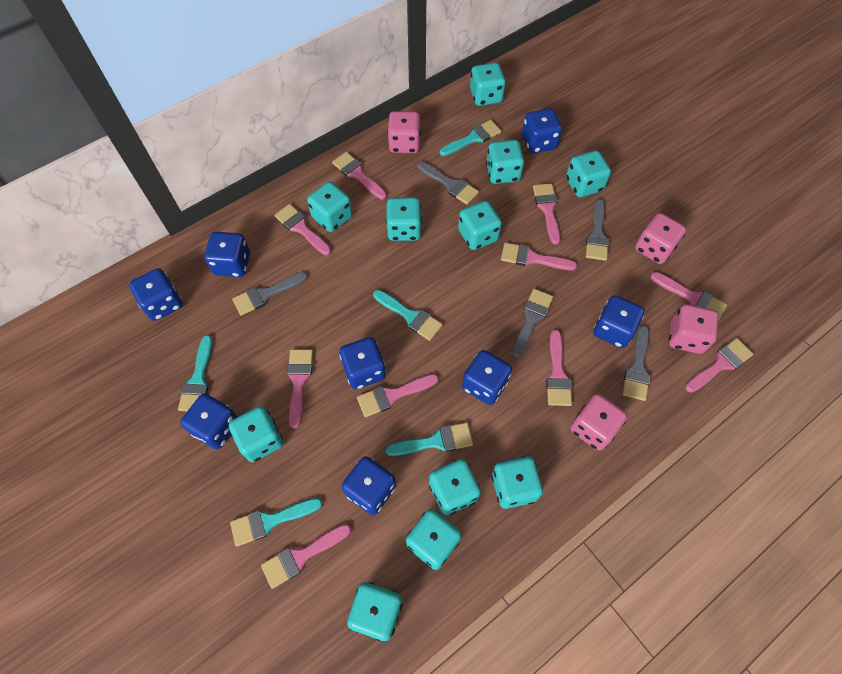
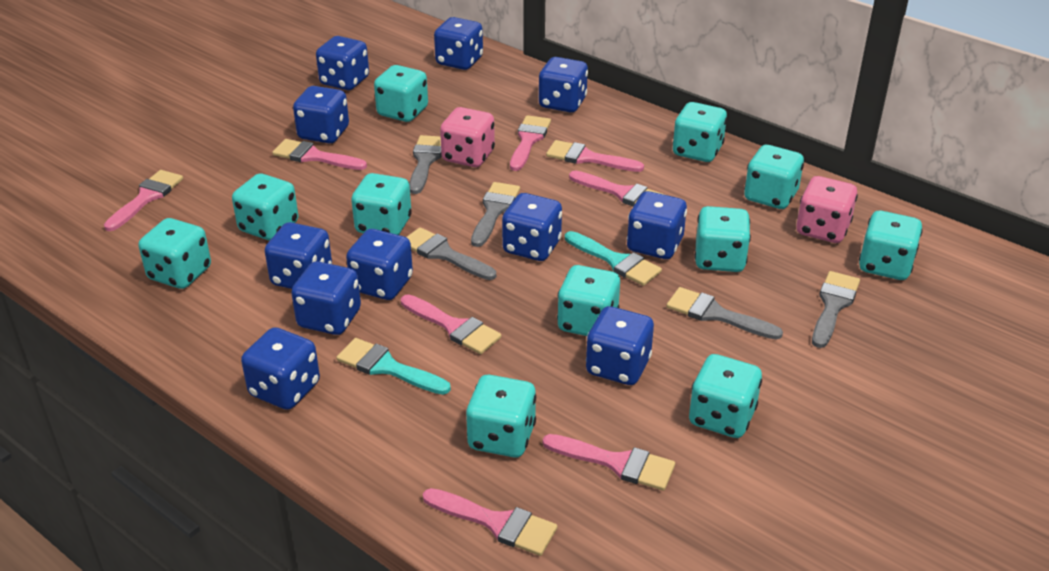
blue dice: [129,268,183,321] [180,394,238,449] [204,232,250,277] [340,337,386,389] [342,456,396,515] [462,350,512,405] [522,108,562,153] [593,295,644,348] = 8 -> [241,327,320,410] [265,222,332,289] [291,261,361,335] [293,86,349,143] [316,36,369,90] [346,229,413,300] [434,17,483,70] [502,193,562,261] [538,57,588,112] [586,306,654,385] [627,191,687,259] = 11
pink brush: [261,524,351,589] [274,204,331,255] [287,349,313,428] [332,152,387,200] [357,374,439,417] [501,242,577,270] [533,184,560,245] [546,330,572,406] [650,272,727,320] [685,338,753,393] = 10 -> [104,170,183,231] [272,139,367,170] [401,294,501,354] [423,488,557,556] [510,115,551,171] [543,434,675,491] [546,140,644,172] [569,170,665,206] = 8
pink dice: [387,111,421,153] [570,394,627,451] [635,213,686,264] [669,304,718,354] = 4 -> [440,107,495,167] [796,176,858,243] = 2
turquoise brush: [178,335,213,411] [230,498,323,547] [373,290,443,341] [386,422,473,456] [439,120,501,156] = 5 -> [336,338,451,395] [565,231,662,286] = 2

